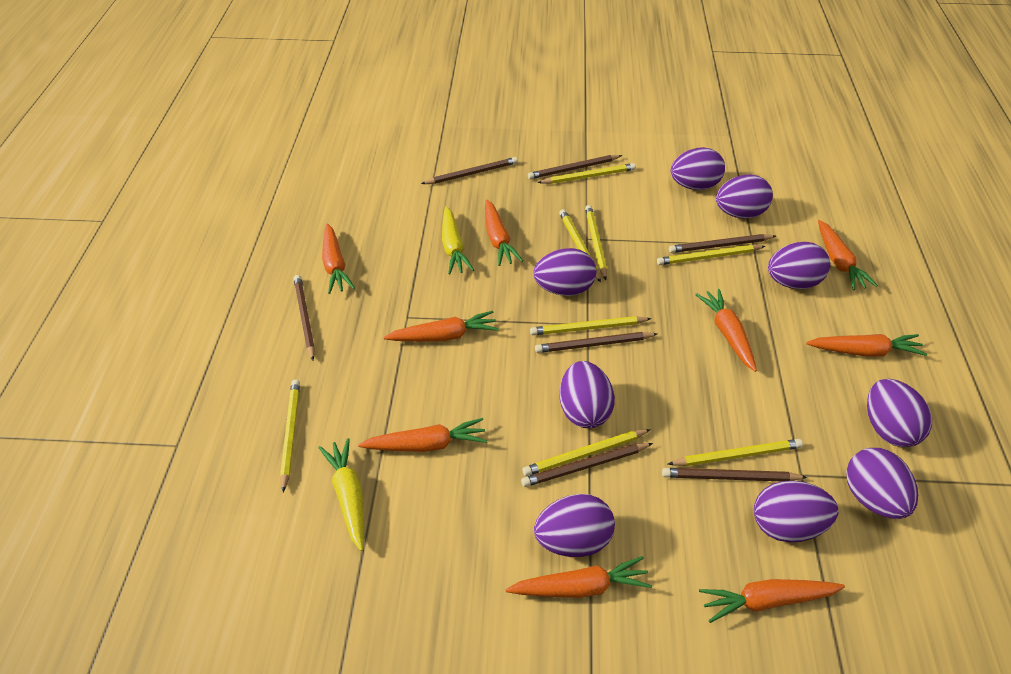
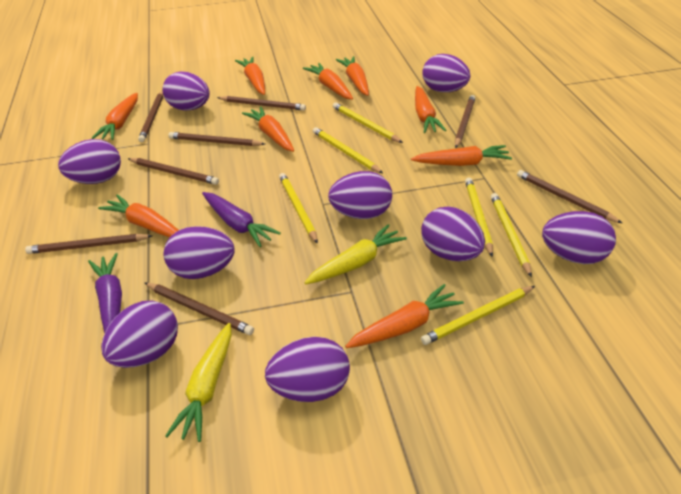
brown pencil: [294,275,315,360] [421,157,518,184] [521,443,653,487] [528,155,622,179] [535,332,657,353] [662,468,807,481] [669,234,776,253] = 7 -> [25,234,152,254] [128,158,219,185] [138,90,163,142] [145,283,254,335] [168,132,265,146] [217,96,306,111] [455,95,475,148] [517,170,622,223] = 8
purple carrot: none = 0 -> [88,253,122,333] [202,192,281,247] = 2
yellow pencil: [280,380,300,492] [523,429,651,476] [530,316,652,335] [537,163,636,184] [559,209,601,282] [585,205,607,280] [657,245,765,265] [668,439,803,466] = 8 -> [279,173,318,244] [313,127,383,173] [333,103,403,143] [421,286,535,345] [465,178,493,257] [491,193,532,277] = 6

